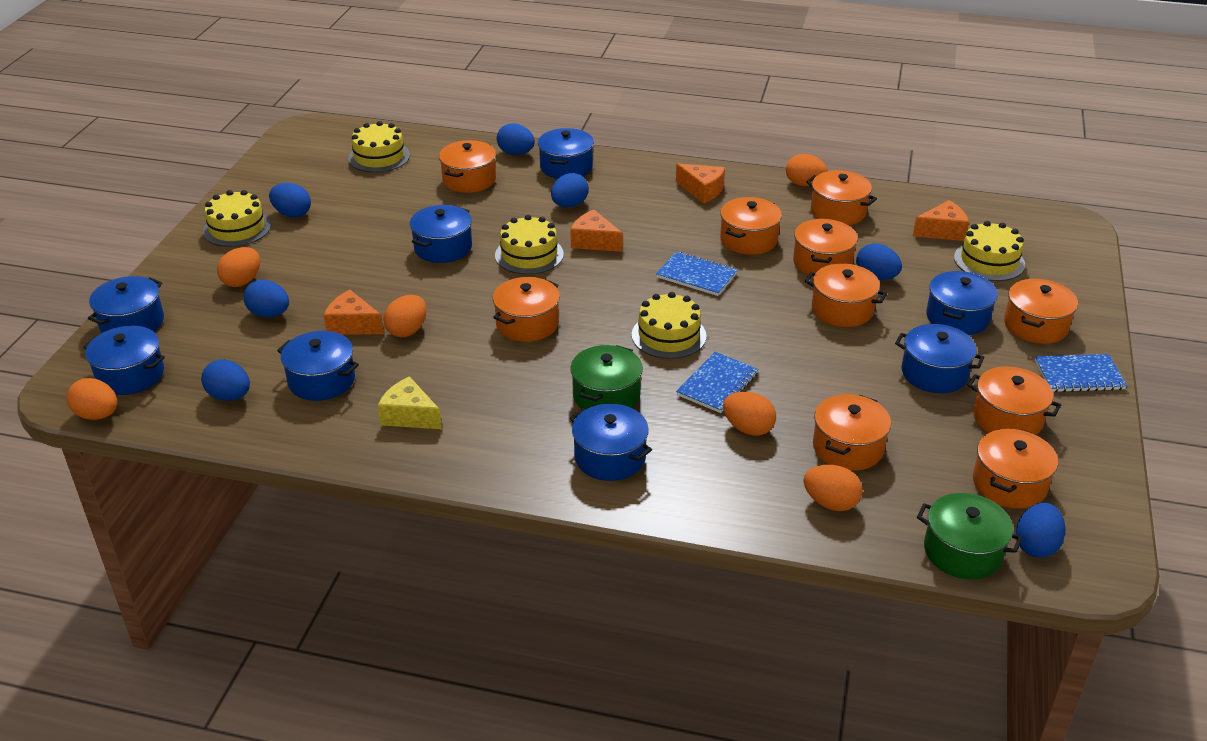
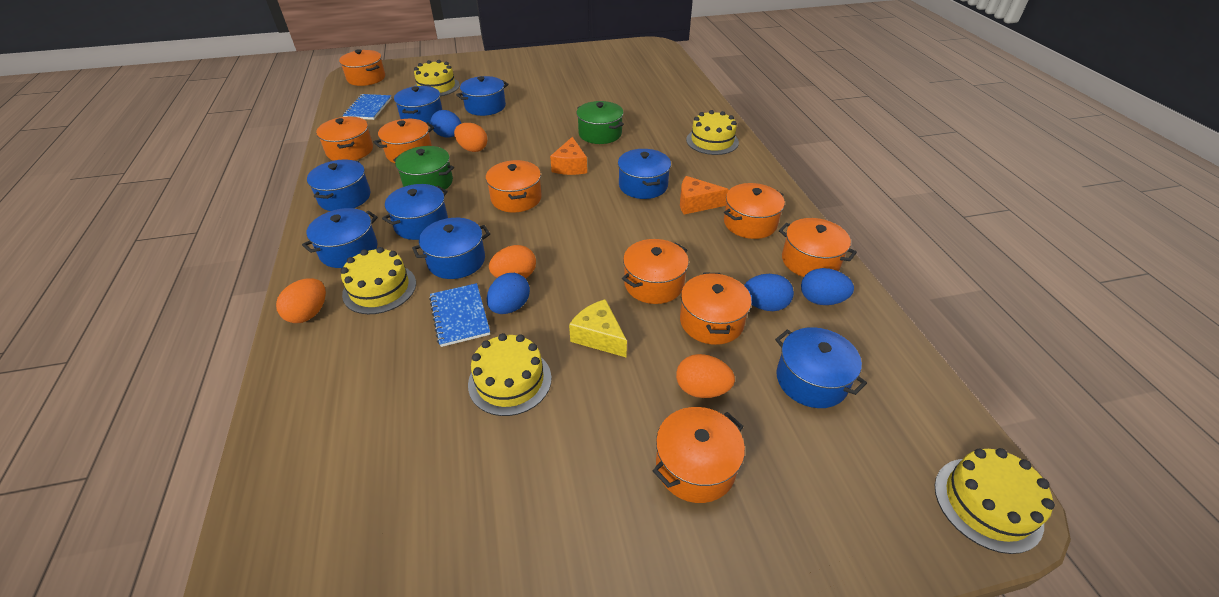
blue egg: [201,360,250,401] [244,280,289,317] [269,183,311,218] [497,123,535,155] [551,173,589,207] [856,244,902,280] [1016,503,1065,558] = 7 -> [430,110,461,137] [487,273,530,314] [744,274,794,311] [801,268,854,305] = 4
blue notebook: [656,251,738,296] [676,352,759,413] [1035,354,1127,392] = 3 -> [343,94,392,120] [429,283,490,347] = 2
orange cheese: [324,290,384,335] [570,210,623,252] [676,164,725,203] [913,200,969,241] = 4 -> [550,137,587,175] [680,176,729,214] = 2
orange egg: [66,378,117,420] [217,247,260,287] [383,295,427,337] [723,392,776,436] [786,154,828,186] [803,465,863,511] = 6 -> [276,278,326,323] [454,123,487,152] [489,245,536,278] [676,354,735,398] = 4
orange pot: [439,140,496,193] [493,277,560,342] [720,197,782,255] [793,219,858,277] [805,263,887,327] [806,170,877,225] [813,394,891,471] [967,366,1061,435] [973,429,1058,509] [1004,279,1078,344] = 10 -> [316,116,373,161] [339,49,385,86] [374,119,434,163] [486,160,542,212] [622,239,689,304] [653,407,745,503] [680,273,752,345] [724,183,785,239] [779,218,857,277] = 9

